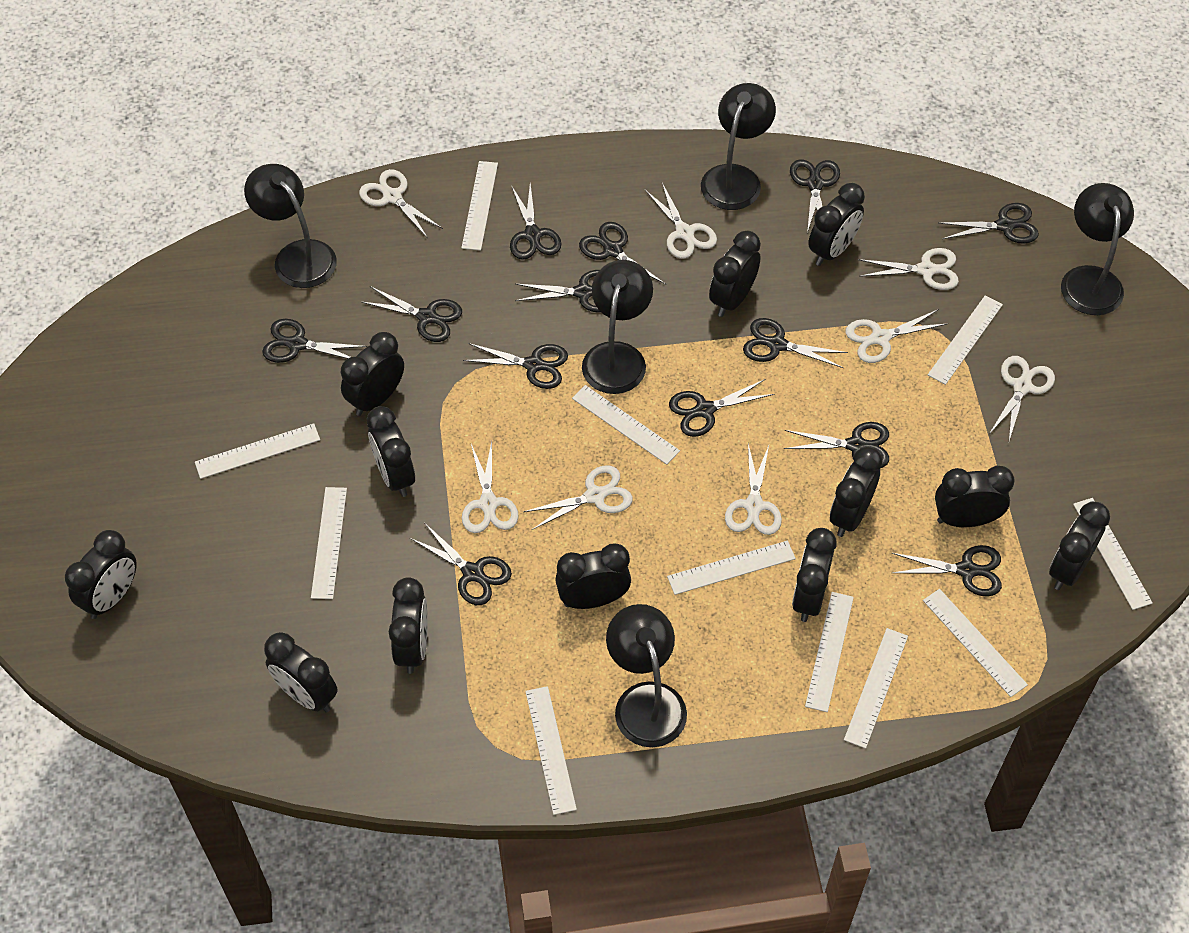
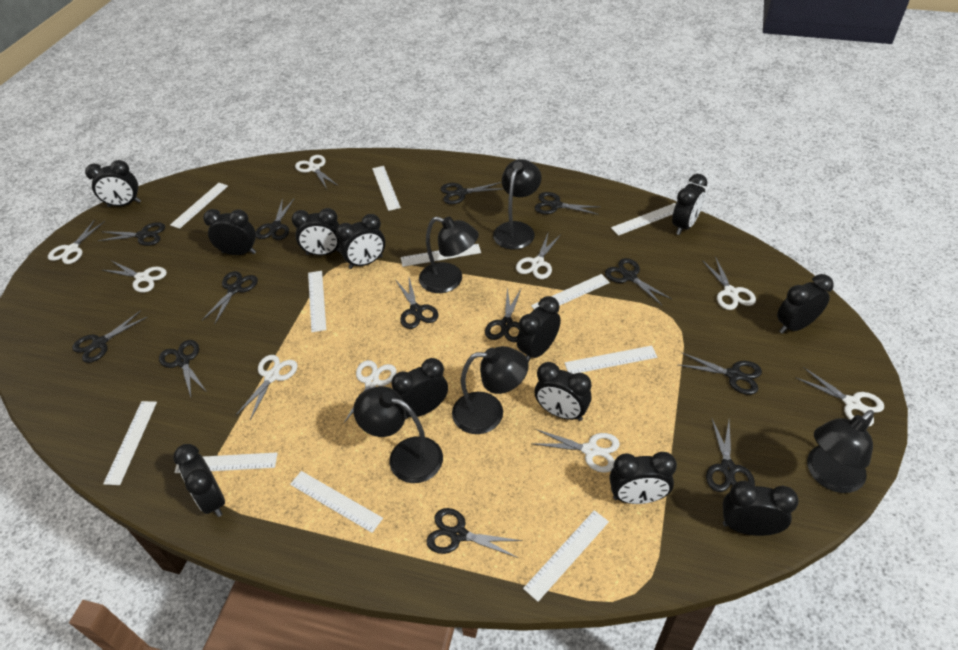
white scissors: [359,169,443,237] [462,441,519,533] [523,465,633,530] [645,183,717,259] [725,444,782,535] [846,309,948,363] [858,248,959,290] [989,356,1055,441] = 8 -> [48,220,105,264] [103,261,167,293] [236,355,298,420] [295,155,337,189] [344,360,396,427] [516,231,561,279] [531,429,620,473] [702,257,756,310] [795,367,884,427] = 9

